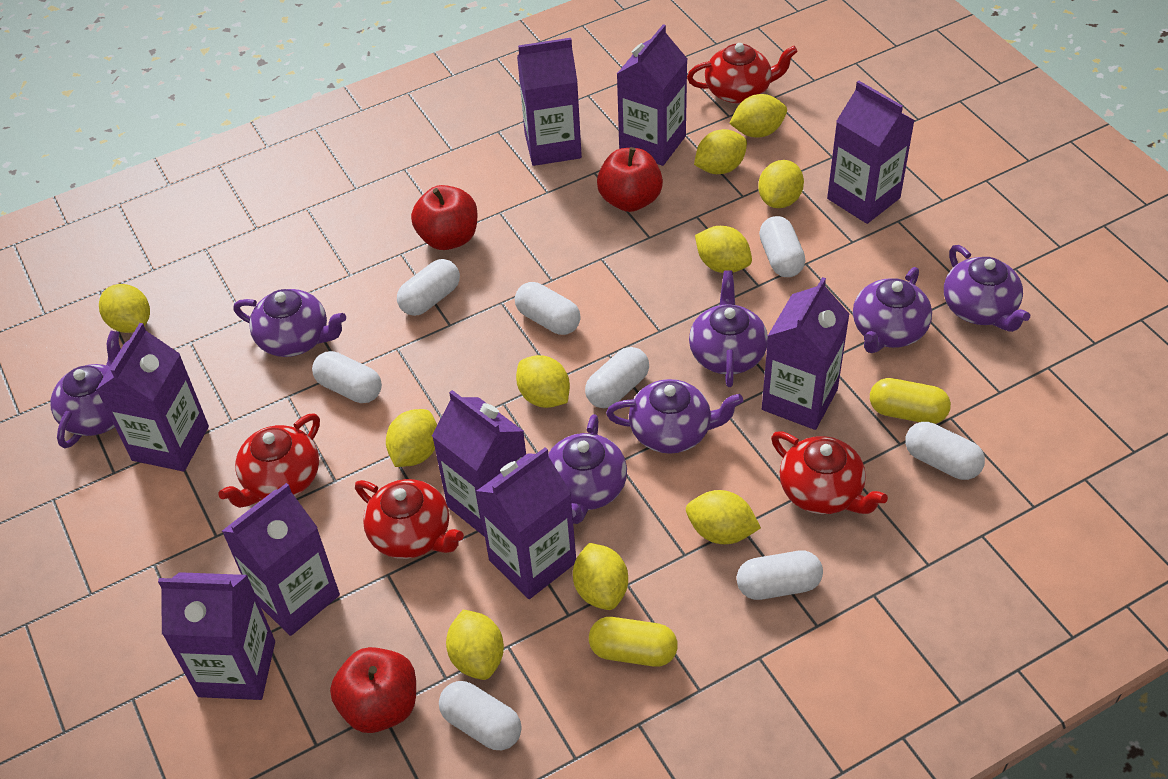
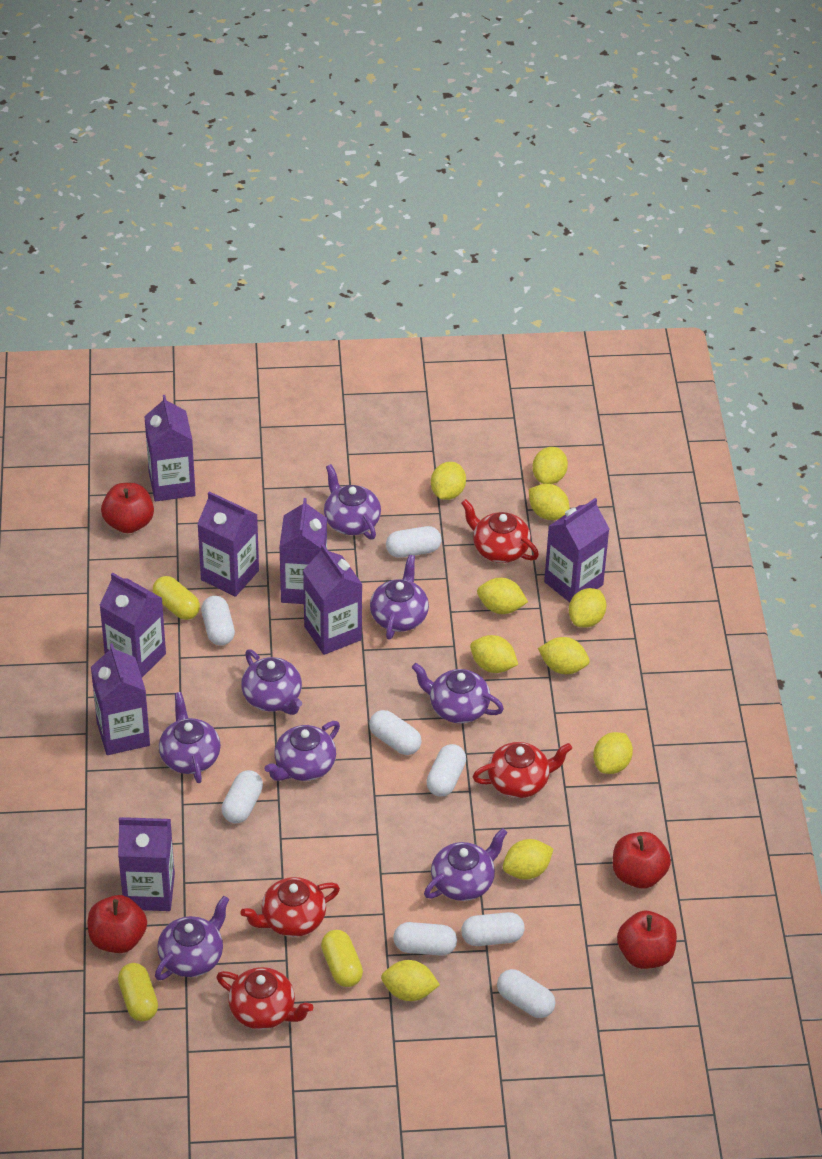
purple carton: [96,323,209,471] [158,572,275,700] [222,483,340,636] [432,390,526,537] [476,447,576,599] [517,38,582,166] [617,24,687,166] [762,277,850,430] [827,81,915,224] = 9 -> [91,643,150,755] [99,573,166,677] [118,817,175,911] [144,395,196,501] [197,491,259,597] [279,498,327,604] [303,544,363,655] [544,498,609,602] = 8
purple teapot: [50,331,121,448] [234,289,346,357] [548,414,627,524] [606,379,743,454] [689,270,768,387] [853,267,932,353] [944,245,1030,332] = 7 -> [155,896,229,980] [159,692,221,783] [241,649,302,715] [264,721,340,781] [324,464,381,540] [370,555,429,640] [412,663,504,723] [424,828,508,901] = 8
red apple: [330,647,416,733] [411,185,477,250] [597,147,663,212] = 3 -> [88,895,147,953] [101,483,154,533] [613,832,671,889] [617,911,677,969] = 4
yellow capsule: [589,617,678,667] [870,378,951,424] = 2 -> [118,963,158,1021] [153,576,200,620] [321,930,363,987] = 3

